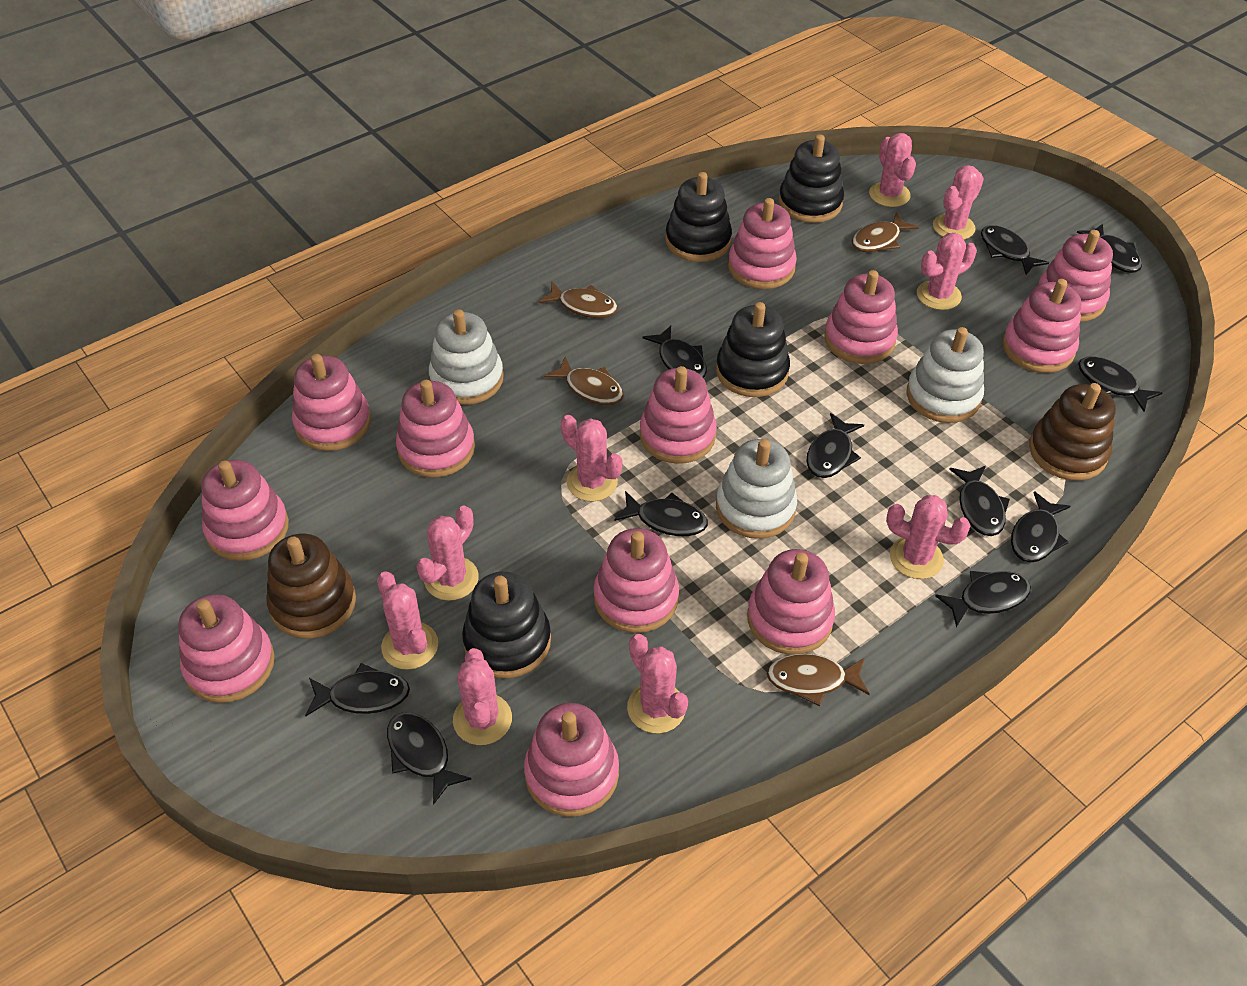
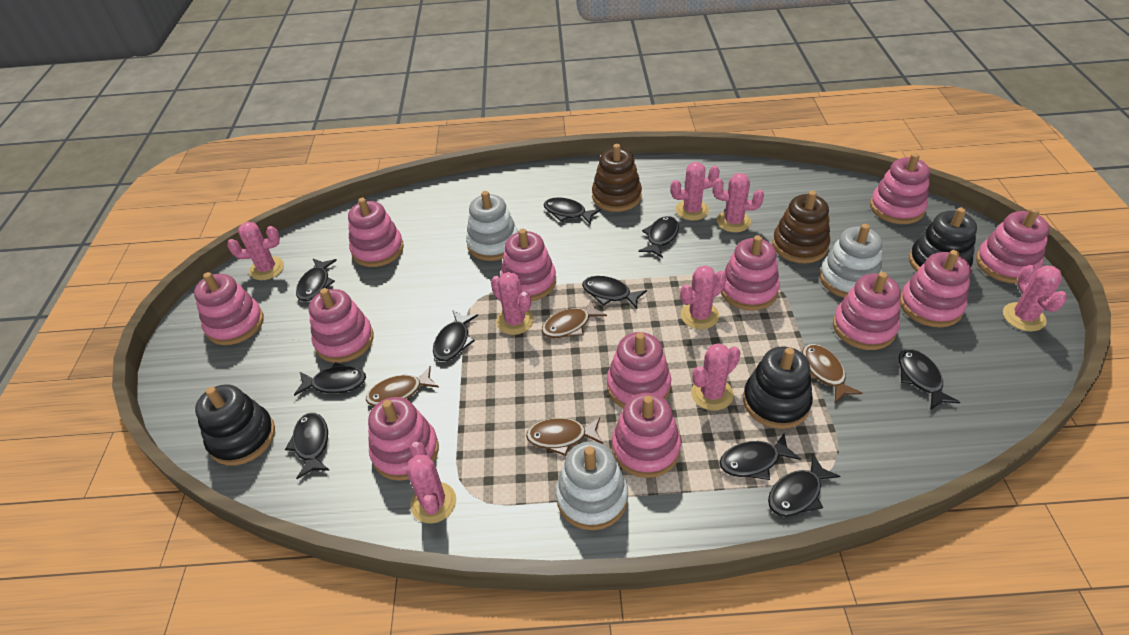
black fish: [305,663,410,716] [387,712,471,805] [614,491,708,536] [642,325,707,378] [806,413,864,478] [935,571,1031,627] [949,466,1010,536] [981,225,1049,275] [1011,491,1071,563] [1077,224,1142,273] [1078,356,1162,412] = 11 -> [285,413,330,479] [294,362,366,396] [296,259,337,302] [433,310,478,361] [544,197,601,225] [582,276,647,309] [639,216,679,258] [719,433,801,480] [768,455,840,516] [899,349,960,410] = 10
black stacking toy: [462,571,551,678] [665,172,732,262] [716,302,790,397] [779,134,844,223] = 4 -> [195,384,275,466] [743,346,813,429] [909,207,977,272] = 3
pink cactus: [377,571,438,670] [416,506,479,601] [453,648,512,745] [561,415,622,502] [627,634,688,734] [869,133,916,207] [886,495,971,579] [917,233,977,310] [933,165,984,240] = 9 -> [227,222,284,280] [406,442,456,523] [491,272,534,335] [670,162,720,221] [680,265,726,329] [691,343,741,411] [713,173,764,232] [1003,265,1067,331] = 8

